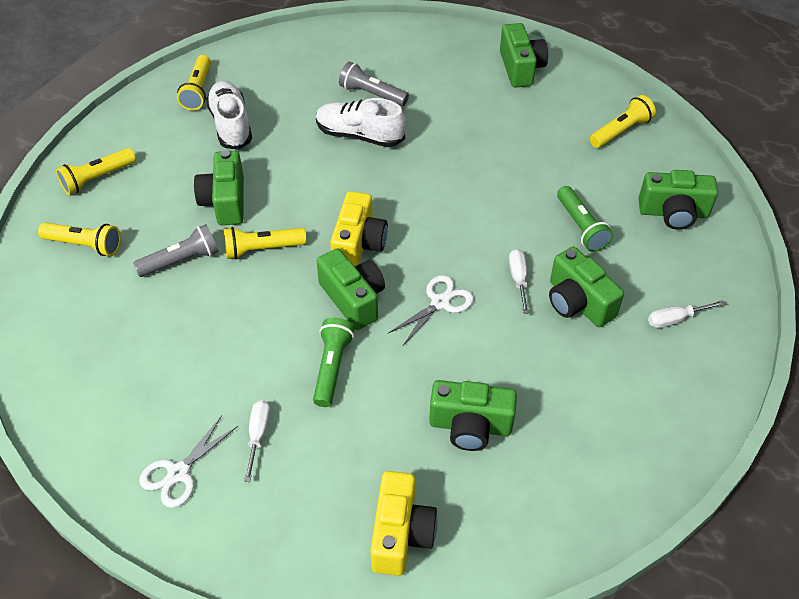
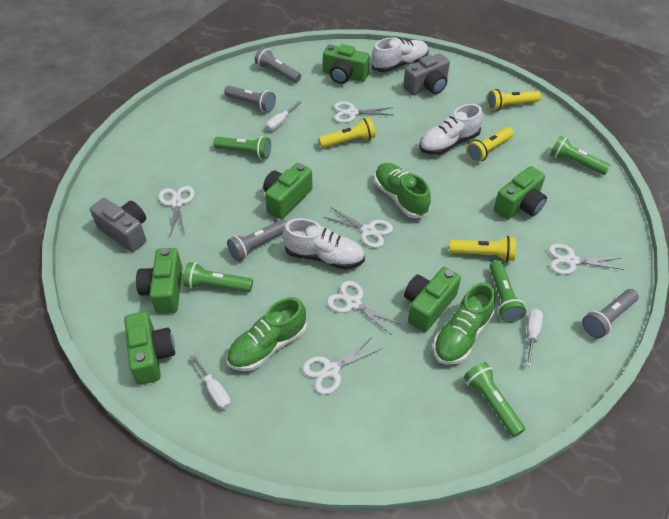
green flashlight: [313,317,354,407] [557,186,613,252] = 2 -> [183,262,253,292] [213,136,271,159] [464,362,525,437] [490,260,526,322] [550,136,611,175] = 5
green shoe: none = 0 -> [226,297,307,371] [375,163,431,218] [433,283,496,365] = 3
grey camera: none = 0 -> [90,198,146,252] [403,53,450,95] = 2
grey flashlight: [133,224,219,277] [339,62,409,106] = 2 -> [224,86,276,112] [227,219,287,261] [255,47,301,83] [582,289,639,338] = 4
white scissors: [139,415,238,508] [388,275,474,345] = 2 -> [158,186,195,237] [302,337,381,395] [323,207,393,248] [327,281,401,335] [334,101,394,123] [548,244,624,275] = 6
white shoe: [206,81,252,150] [316,98,406,147] = 2 -> [283,218,365,269] [371,37,429,72] [419,104,483,155] = 3
yellow camera: [330,191,388,266] [370,471,438,576] = 2 -> none = 0
yellow flashlight: [38,222,121,256] [56,148,136,195] [177,55,211,110] [224,227,307,259] [590,95,656,148] = 5 -> [318,118,375,148] [449,236,516,262] [466,127,514,163] [487,89,541,111] = 4

